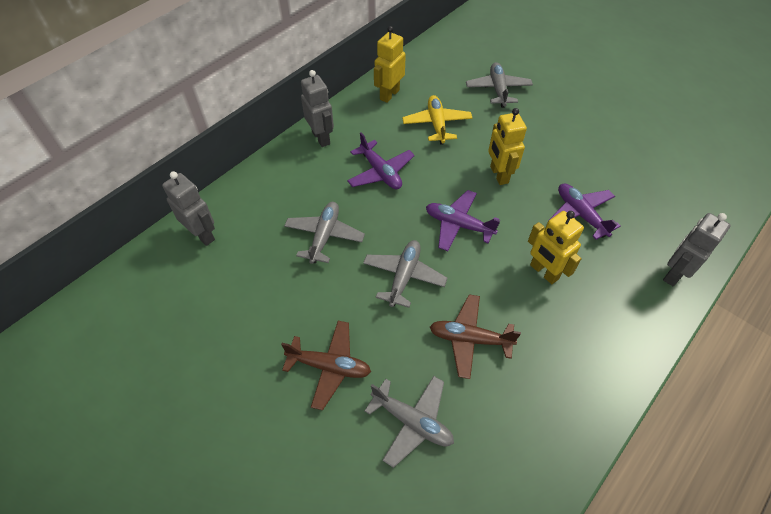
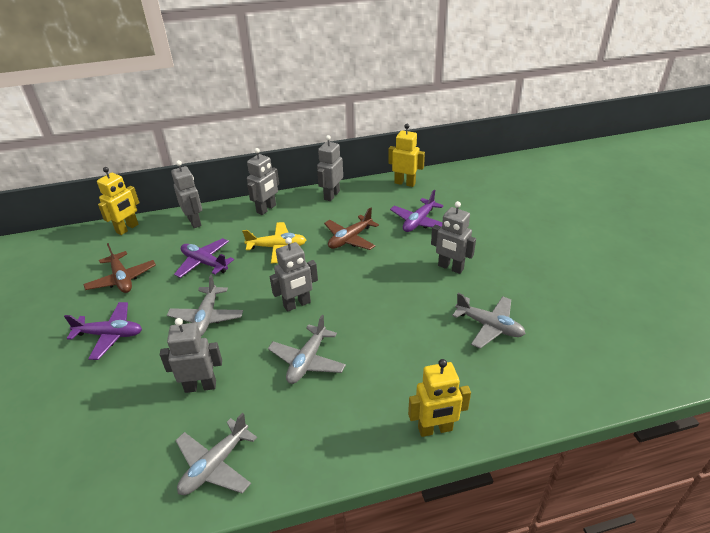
grey robot: [162,171,215,246] [301,70,334,147] [663,213,731,286] = 3 -> [160,318,222,393] [171,160,202,228] [247,148,279,215] [270,237,318,312] [317,135,343,201] [431,201,476,274] = 6

